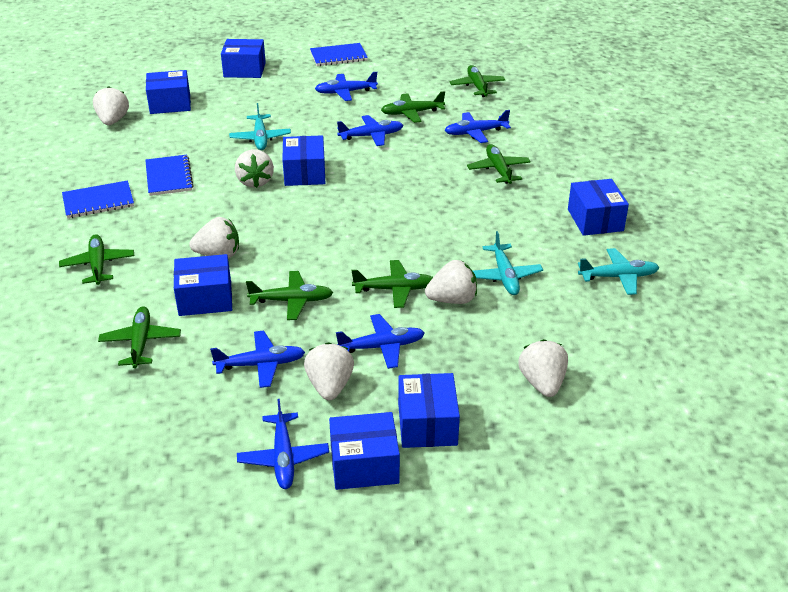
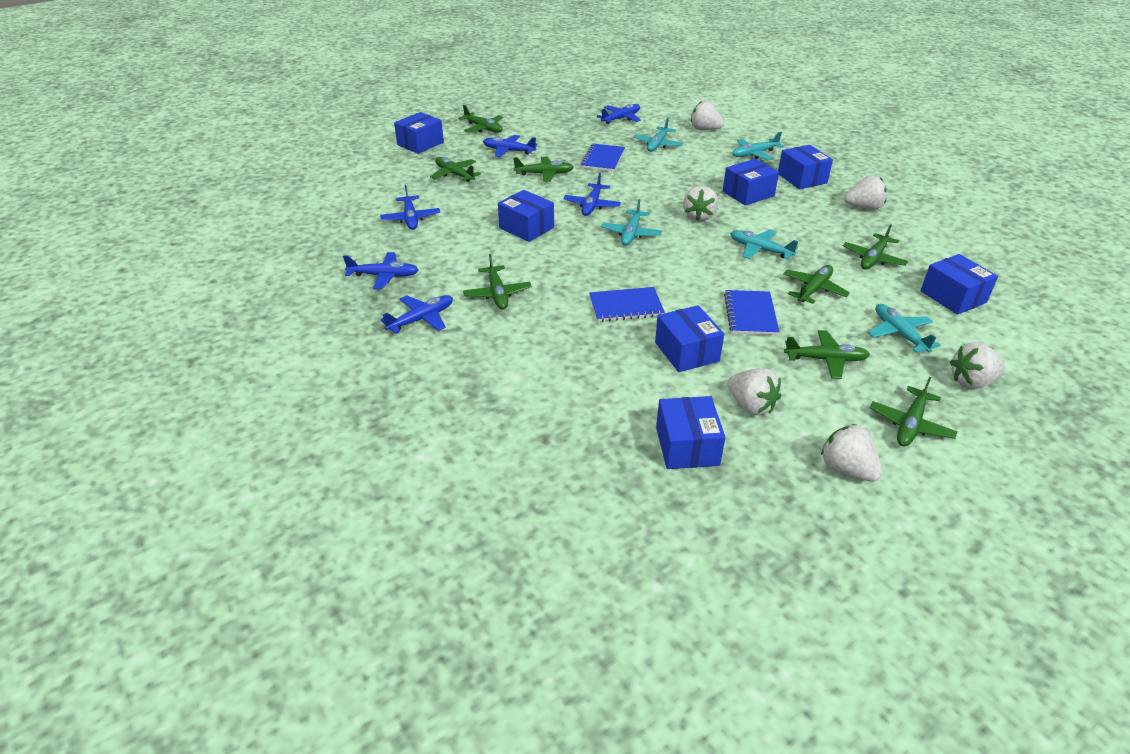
green plane: [59,234,134,285] [98,306,181,368] [246,271,333,320] [352,260,433,308] [381,91,445,123] [450,65,506,97] [467,144,531,184] = 7 -> [430,157,481,182] [459,105,503,133] [463,254,532,310] [513,157,574,182] [783,265,850,304] [784,330,870,379] [843,224,908,270] [869,377,958,446] = 8
turquoise plane: [229,103,291,150] [473,231,543,295] [578,248,660,295] = 3 -> [601,199,662,246] [633,117,683,152] [730,229,798,259] [732,132,784,160] [868,304,941,353] = 5

